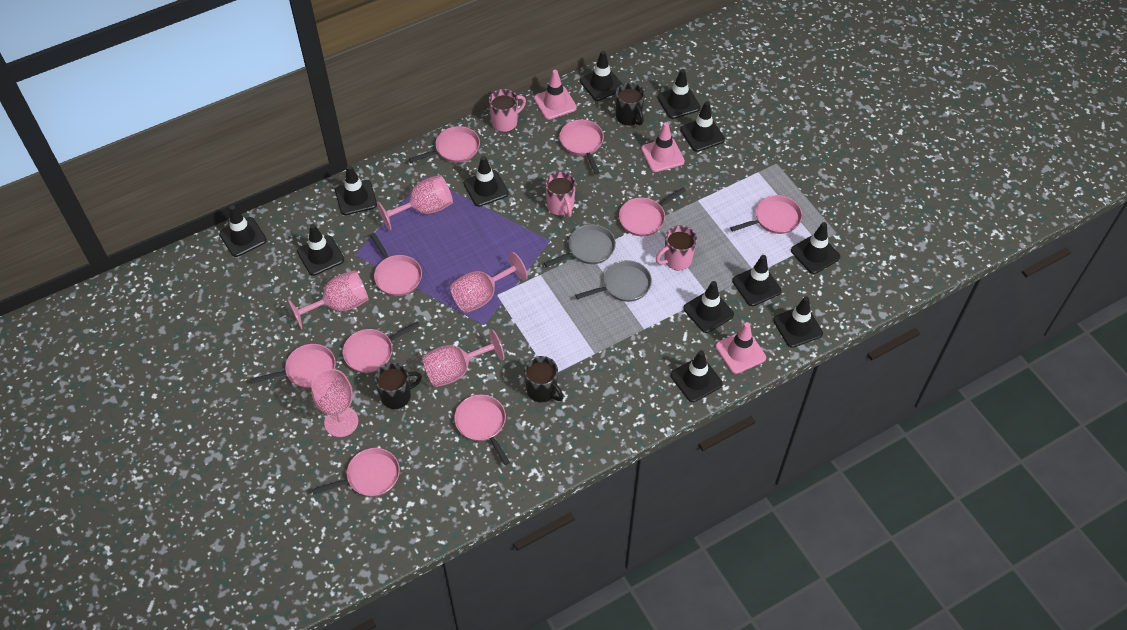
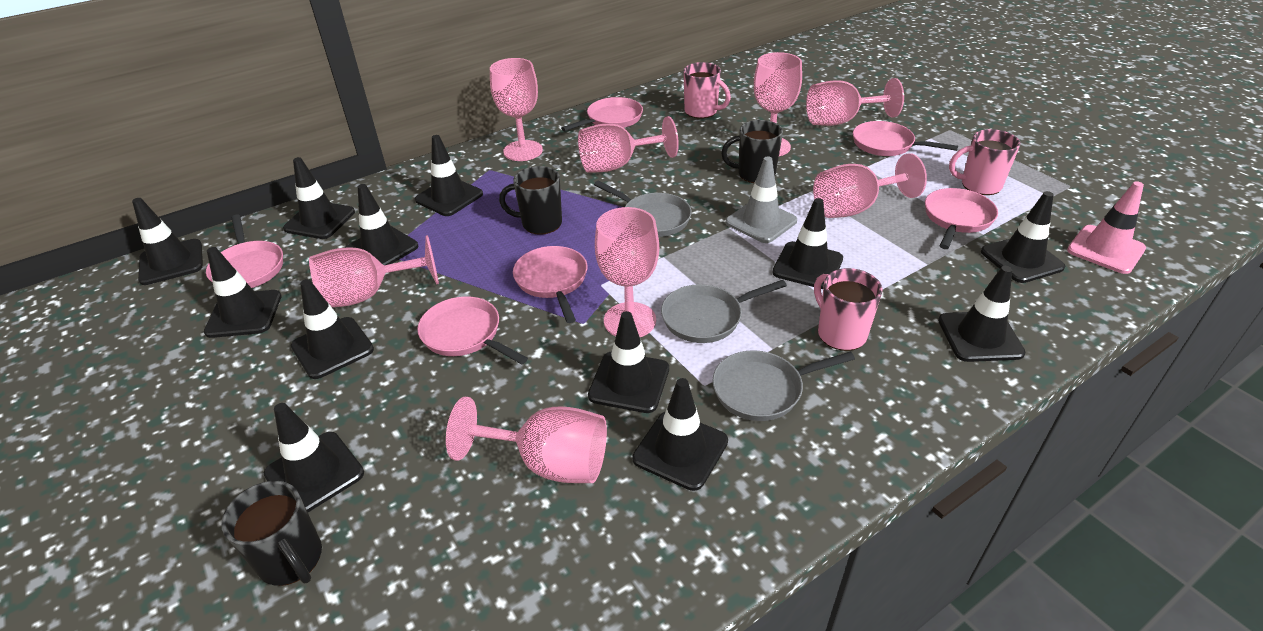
grey pan: [544,224,616,268] [576,260,652,302] = 2 -> [594,181,692,237] [661,280,787,343] [712,350,855,421] = 3
grey traffic cone: none = 0 -> [726,156,797,243] = 1
pink goblet: [288,270,369,329] [311,369,358,437] [377,175,453,230] [422,329,505,387] [450,252,528,313] = 5 -> [309,235,439,307] [446,397,607,483] [490,58,543,161] [578,116,679,173] [595,207,659,337] [754,52,802,156] [806,78,904,126] [813,153,927,218] = 8
pink pan: [251,344,336,388] [312,448,400,497] [342,321,420,373] [370,233,422,296] [409,126,480,163] [454,394,510,465] [559,119,604,175] [619,188,686,236] [730,195,802,234] = 9 -> [206,214,283,288] [417,296,528,365] [513,246,587,323] [561,97,643,131] [853,121,958,156] [925,188,998,249] = 6
pink traffic cone: [534,70,577,120] [641,122,685,172] [716,322,766,374] = 3 -> [1067,181,1146,274] = 1

